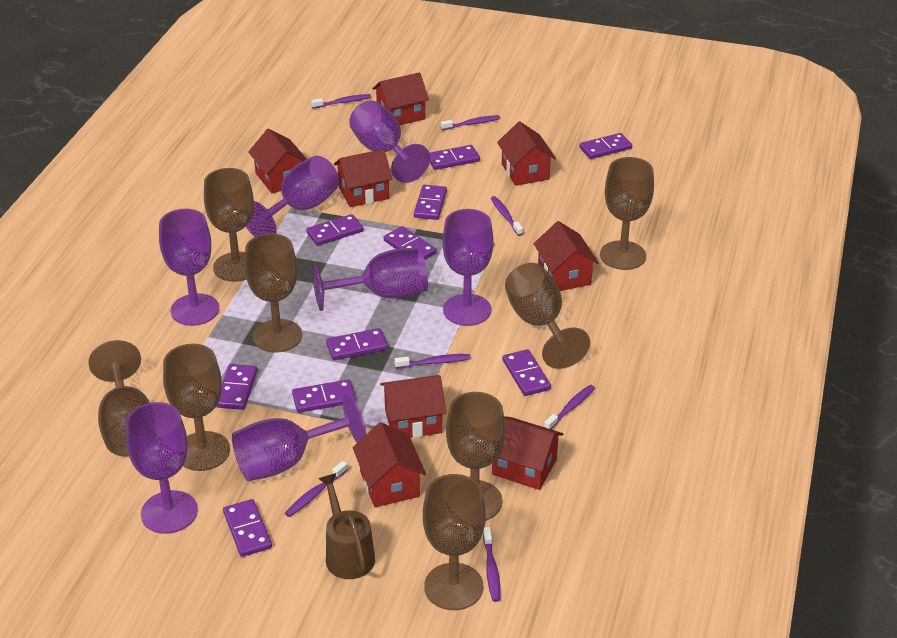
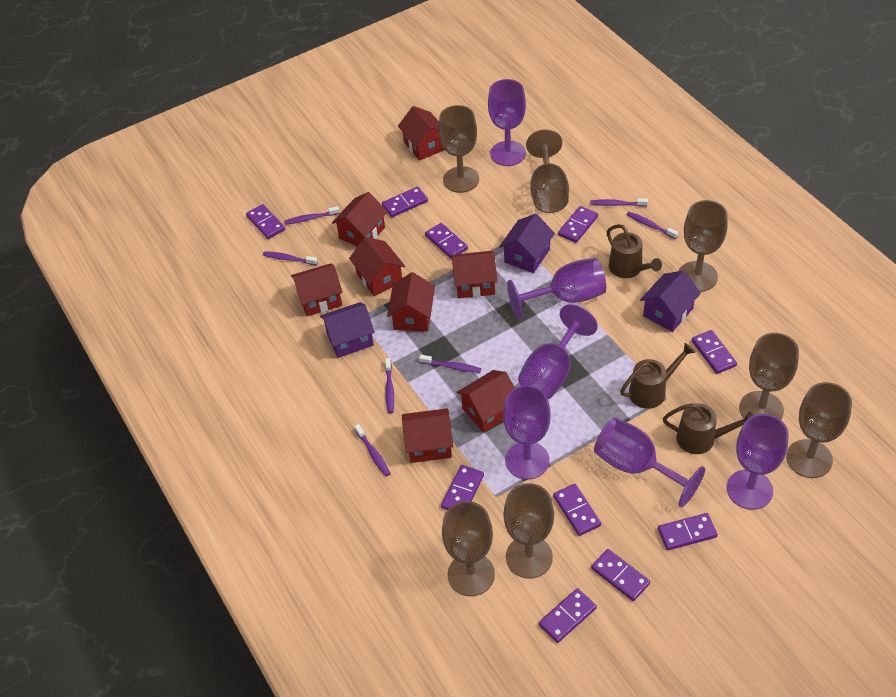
brown goblet: [88,340,150,457] [163,344,230,471] [204,168,254,282] [244,233,302,353] [423,474,486,610] [446,392,505,521] [505,263,590,369] [600,157,654,270] = 8 -> [438,105,479,193] [442,501,495,596] [504,483,554,579] [526,129,569,213] [679,200,728,292] [739,333,799,420] [786,382,852,478] = 7
brown watering can: [318,473,375,579] = 1 -> [607,224,662,278] [620,343,695,409] [663,403,753,454] = 3
purple goblet: [126,402,198,534] [159,209,219,326] [232,393,366,481] [246,156,339,237] [312,248,428,311] [349,101,430,183] [442,209,494,326] = 7 -> [488,79,526,166] [503,385,551,480] [507,258,606,319] [518,304,598,399] [594,418,705,507] [727,414,789,510] = 6
purple house: none = 0 -> [320,302,375,358] [499,214,555,273] [640,270,701,332] = 3

